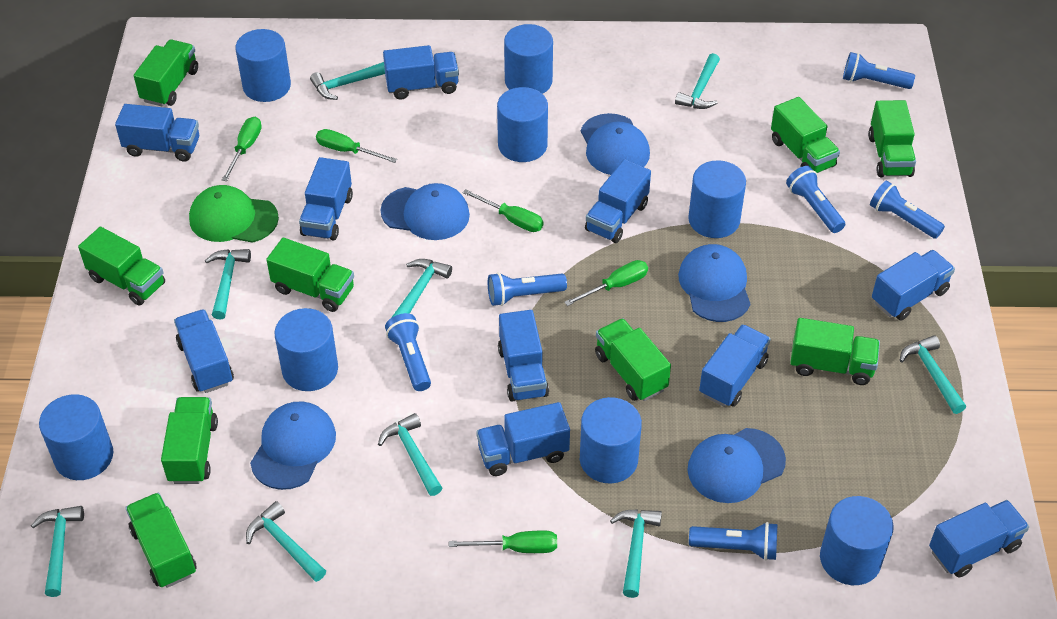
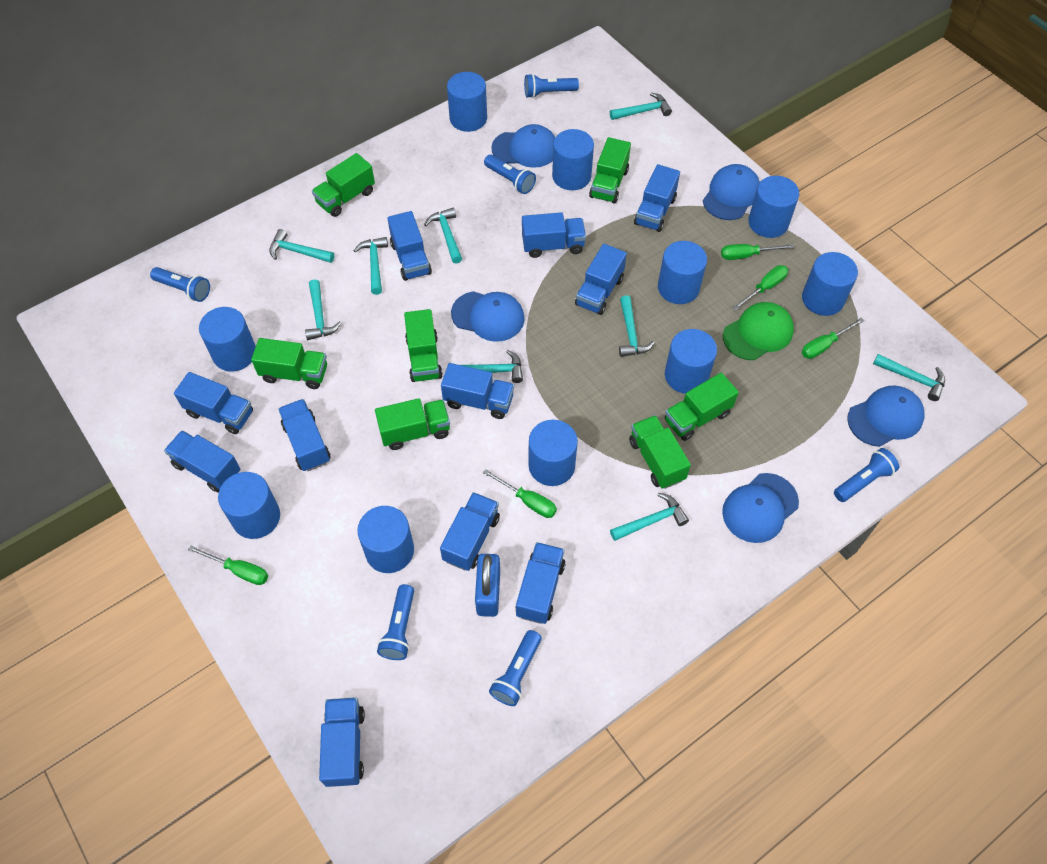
blue cylinder: [39,394,113,480] [235,29,291,102] [275,308,338,391] [497,87,548,162] [504,24,553,94] [580,397,642,484] [688,160,746,238] [820,496,894,585] = 8 -> [199,307,256,371] [218,472,280,539] [357,506,414,573] [447,72,487,132] [528,420,578,486] [552,129,594,190] [658,241,707,304] [665,329,717,394] [748,176,799,238] [802,252,858,316] = 10
blue padlock: none = 0 -> [475,554,500,617] = 1
blue truck: [115,104,199,162] [174,309,234,393] [299,157,353,241] [383,45,459,100] [476,402,570,476] [498,310,549,402] [585,159,651,243] [699,324,771,407] [872,250,955,320] [929,500,1029,578] = 10 -> [164,430,240,492] [174,372,253,434] [278,399,331,471] [319,697,365,787] [387,211,432,281] [440,492,500,571] [441,363,514,419] [516,542,565,624] [522,212,586,258] [575,244,627,315] [634,164,680,232] = 11
green truck: [78,227,165,306] [125,492,197,588] [134,40,198,107] [161,397,218,484] [266,238,354,312] [595,318,671,401] [771,97,840,173] [790,318,880,385] [868,100,916,177] = 9 -> [251,338,327,389] [312,153,375,217] [375,398,450,450] [404,309,443,382] [589,137,631,204] [629,415,691,489] [665,373,739,441] = 7

